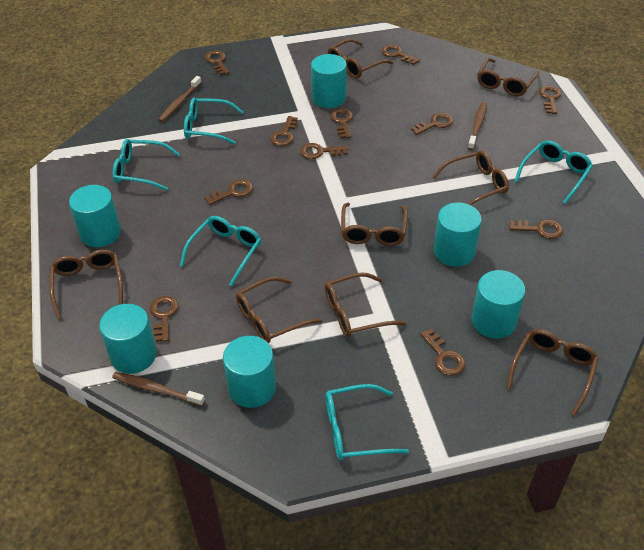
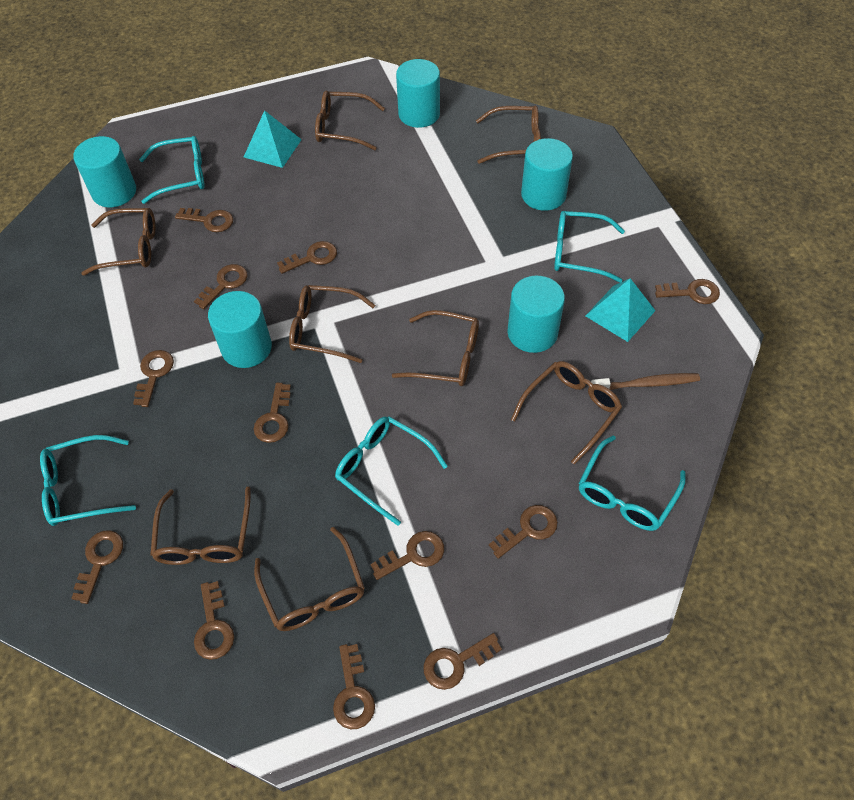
brown key: [150,296,178,342] [204,179,253,205] [205,50,229,75] [270,116,298,146] [300,143,348,159] [330,109,353,138] [381,44,420,65] [411,113,454,135] [420,329,465,376] [509,220,563,239] [539,86,561,114] = 11 -> [71,530,123,604] [133,350,174,407] [175,208,233,232] [194,264,248,309] [194,581,234,660] [254,383,291,443] [277,241,337,274] [333,644,375,729] [370,531,444,580] [424,633,502,690] [489,505,558,559] [655,279,720,304] = 12
brown toothbrush: [112,372,205,406] [158,76,202,122] [468,102,487,150] = 3 -> [591,373,700,390] = 1
turquoise cylinder: [69,185,121,247] [99,304,157,374] [223,336,276,408] [311,54,347,108] [434,202,482,267] [472,270,525,339] = 6 -> [73,136,136,207] [208,291,272,368] [396,59,440,128] [508,276,565,353] [521,138,573,211] = 5
turquoise pyramid: none = 0 -> [244,110,302,168] [586,278,656,342] = 2

